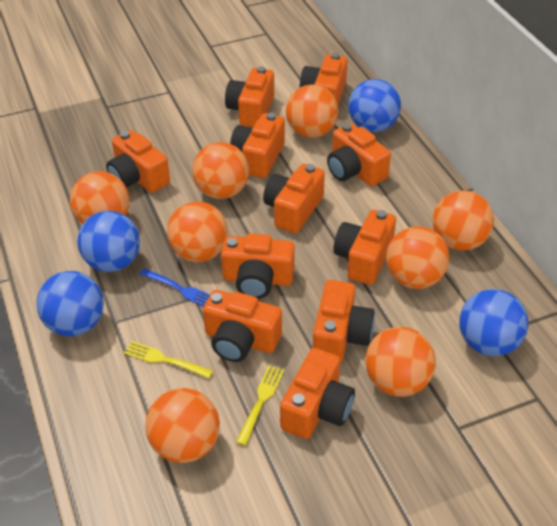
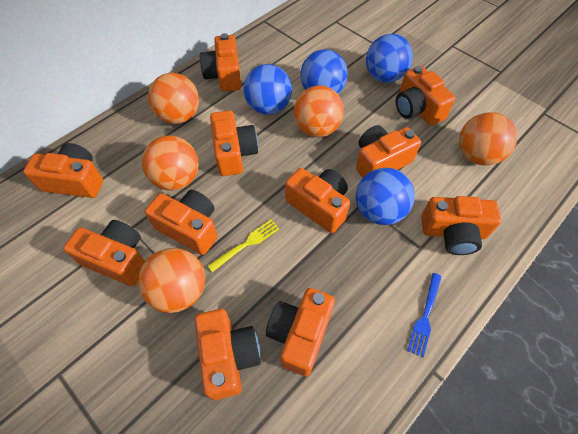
orange ball: [70,171,130,224] [145,388,220,463] [167,201,228,262] [192,142,249,199] [286,84,338,138] [365,327,436,397] [386,226,449,289] [432,191,494,251] = 8 -> [138,248,205,313] [142,135,199,191] [148,73,199,124] [294,86,344,137] [459,112,517,166] = 5
yellow fork: [124,341,213,378] [236,366,284,446] = 2 -> [208,220,280,272] = 1

